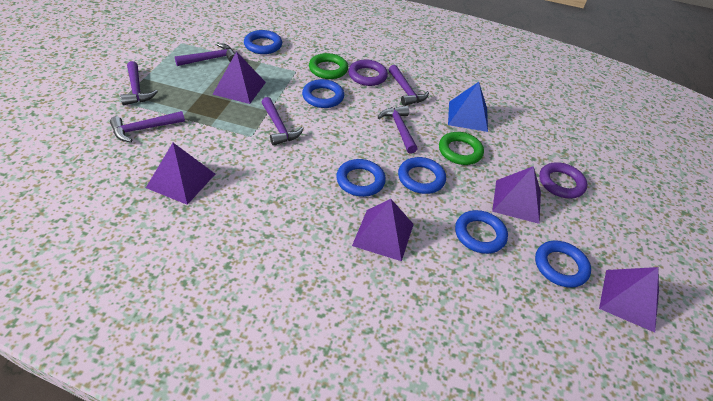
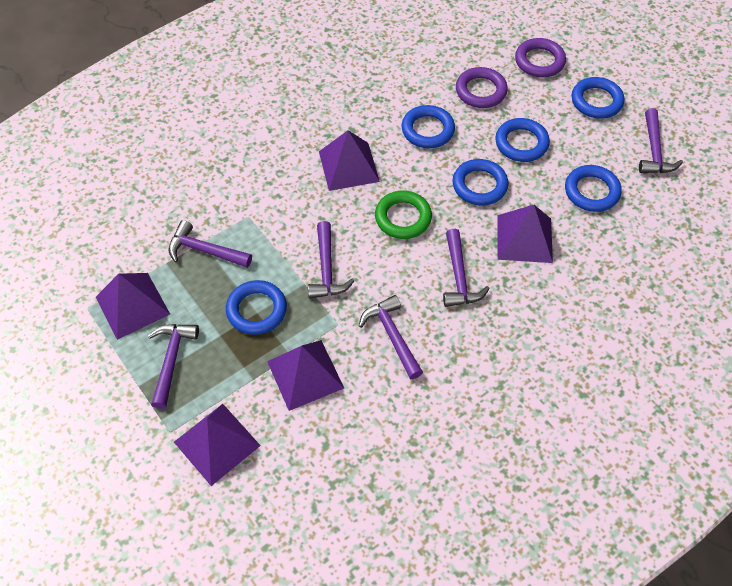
blue pyramid: [448,82,488,132] = 1 -> none = 0
green ring: [309,53,348,79] [439,132,484,165] = 2 -> [375,191,432,239] = 1

